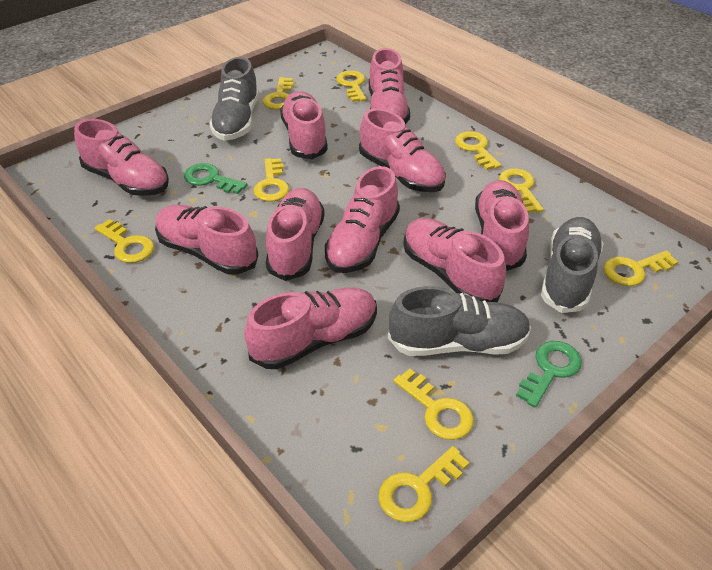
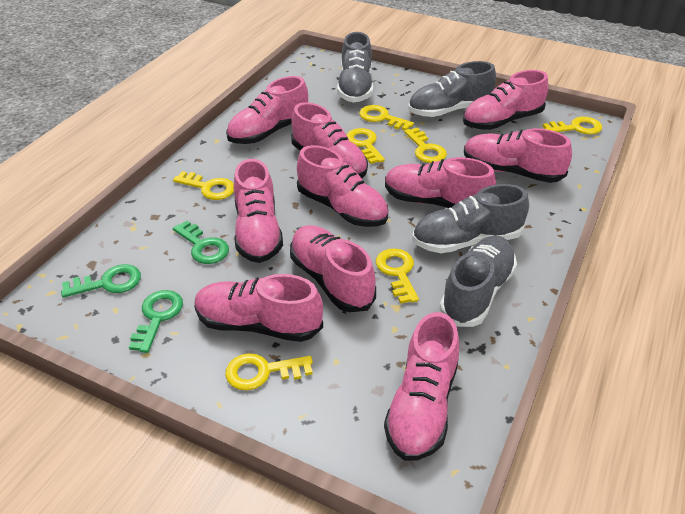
green key: [184,163,248,194] [516,341,582,407] = 2 -> [61,264,141,297] [129,290,183,353] [173,220,229,264] = 3
grey shoe: [209,57,259,141] [388,286,531,356] [541,217,604,313] = 3 -> [337,32,373,103] [408,61,496,117] [412,184,529,253] [439,236,517,327] = 4
yellow key: [95,219,154,263] [254,158,289,202] [263,77,294,110] [336,70,366,102] [379,446,469,522] [394,369,474,440] [455,131,501,170] [499,168,543,213] [603,250,678,286] = 9 -> [173,171,234,200] [225,353,313,390] [347,128,385,164] [359,105,414,130] [376,248,419,304] [404,128,447,163] [543,117,602,134] = 7

